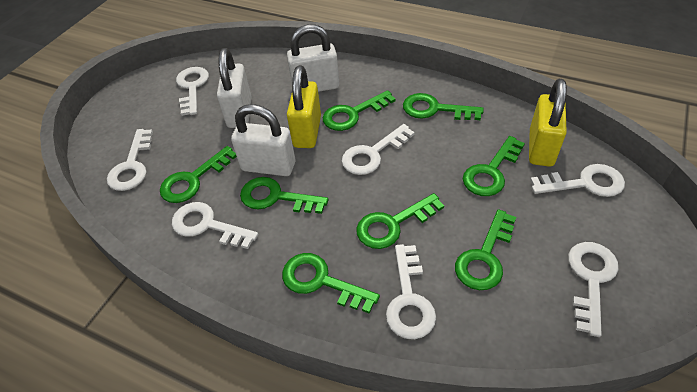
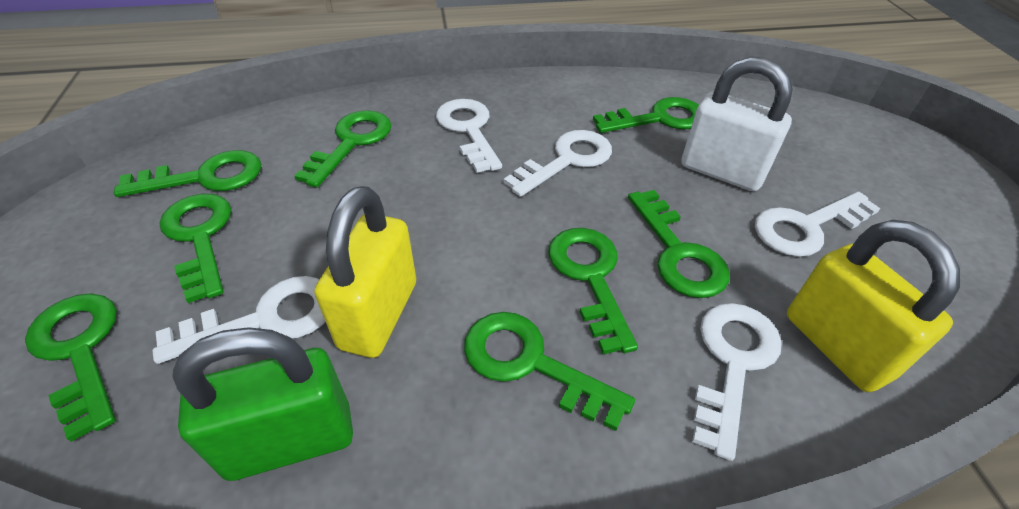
green padlock: none = 0 -> [172,327,353,481] = 1
white key: [107,129,153,191] [172,202,258,249] [176,67,209,116] [342,124,415,175] [386,244,436,339] [530,164,625,197] [568,242,619,337] = 7 -> [152,276,325,364] [436,99,502,173] [504,130,612,197] [692,303,782,461] [755,192,880,257] = 5
white padlock: [217,48,252,128] [231,104,295,176] [287,24,339,92] = 3 -> [681,57,793,191] = 1

